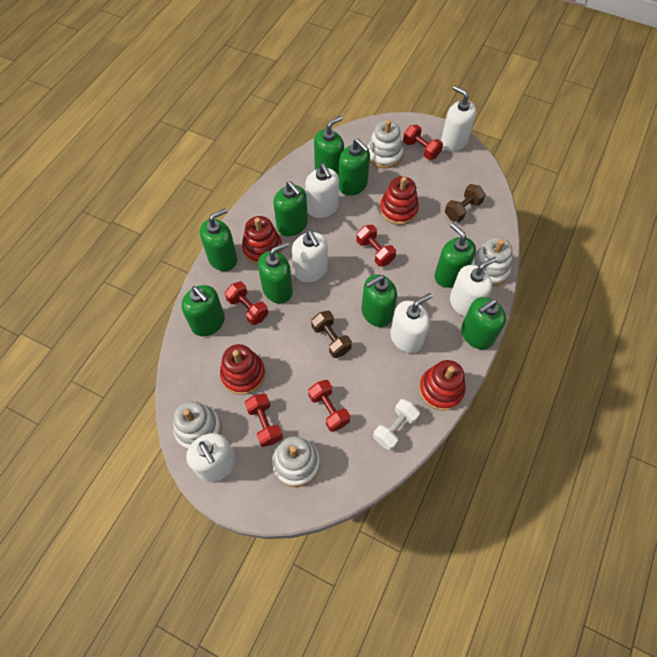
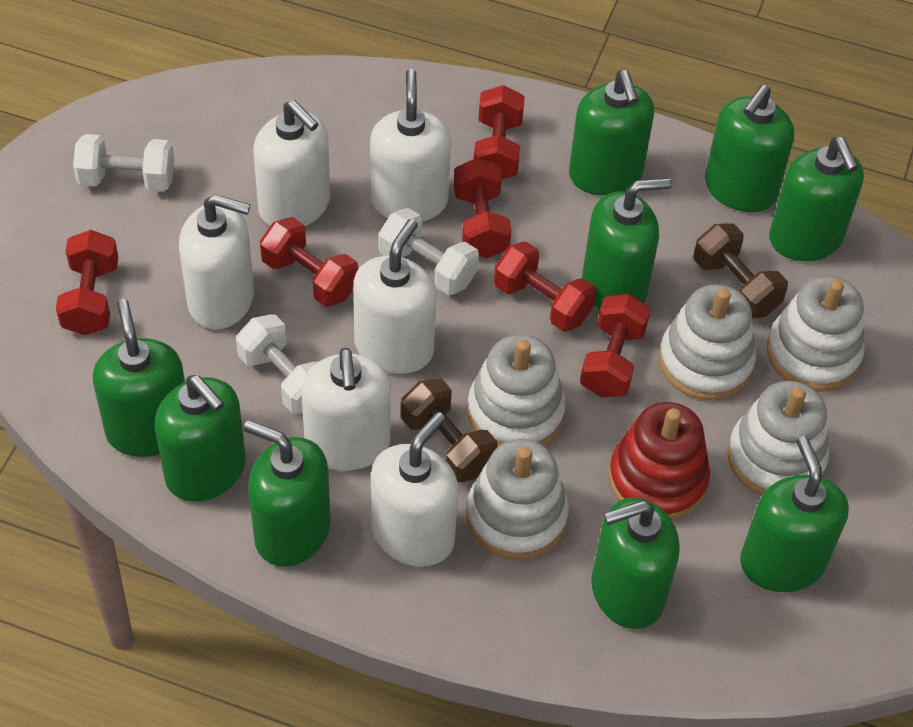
red dumbbell: [225,281,268,325] [245,393,283,447] [308,380,350,432] [356,225,396,267] [403,125,443,160] = 5 -> [56,230,118,335] [260,217,358,307] [454,158,511,258] [474,85,525,179] [494,241,596,332] [580,294,651,398] = 6
red stacking toy: [220,344,265,395] [242,216,282,265] [380,176,419,225] [419,360,466,411] = 4 -> [608,402,710,521] = 1
white dumbbell: [373,399,420,451] = 1 -> [73,134,175,192] [236,314,319,414] [379,208,479,295] = 3
white stacking toy: [173,401,222,450] [272,436,320,487] [367,120,403,169] [471,237,513,286] = 4 -> [466,439,568,560] [467,335,566,448] [659,284,756,401] [727,381,829,496] [767,276,865,392] = 5

